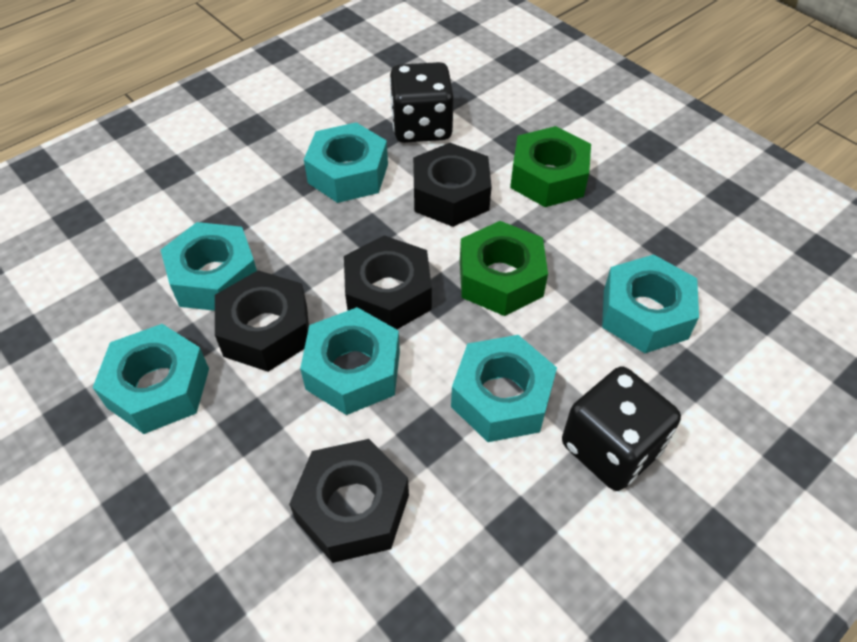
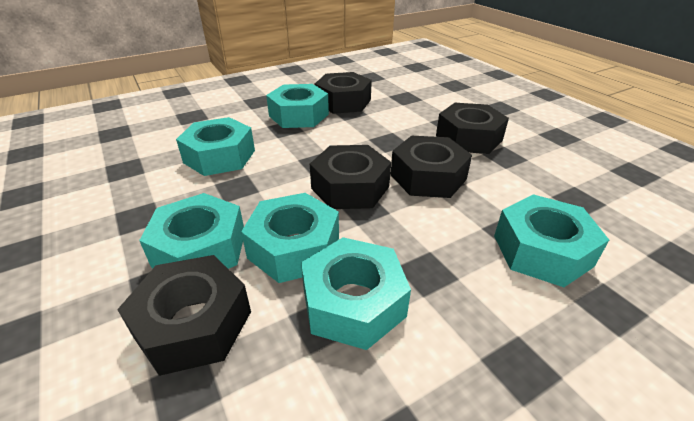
black dice: [390,62,454,143] [562,366,681,491] = 2 -> none = 0
black nut: [215,270,309,372] [289,439,409,563] [344,235,432,329] [413,143,492,227] = 4 -> [117,255,251,376] [310,145,391,209] [315,72,372,114] [390,136,472,198] [436,103,509,154] = 5
green nut: [460,221,548,316] [510,126,591,207] = 2 -> none = 0

